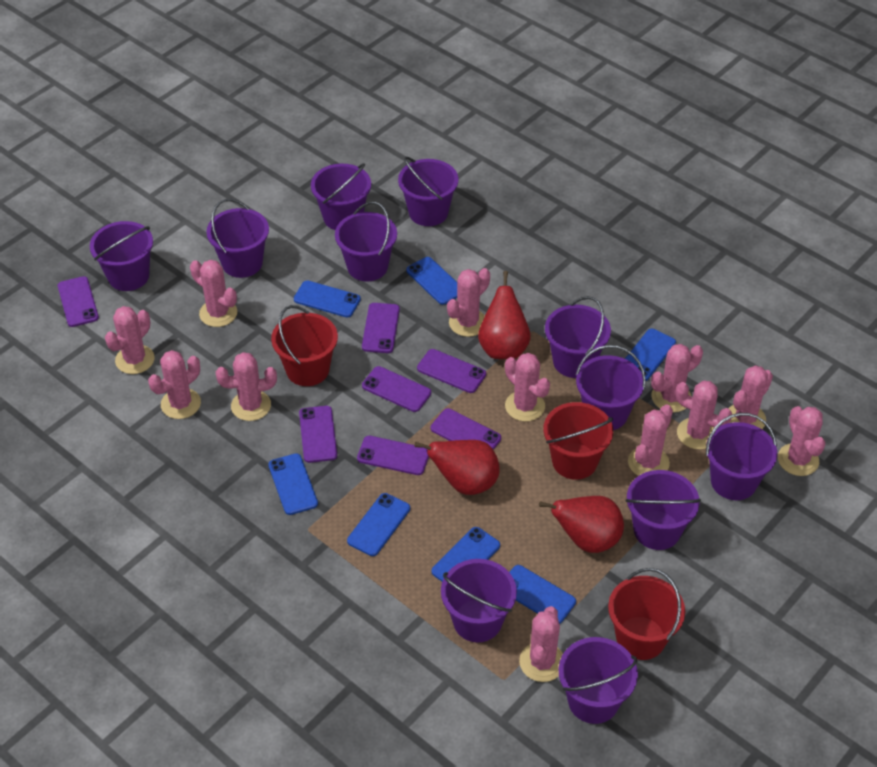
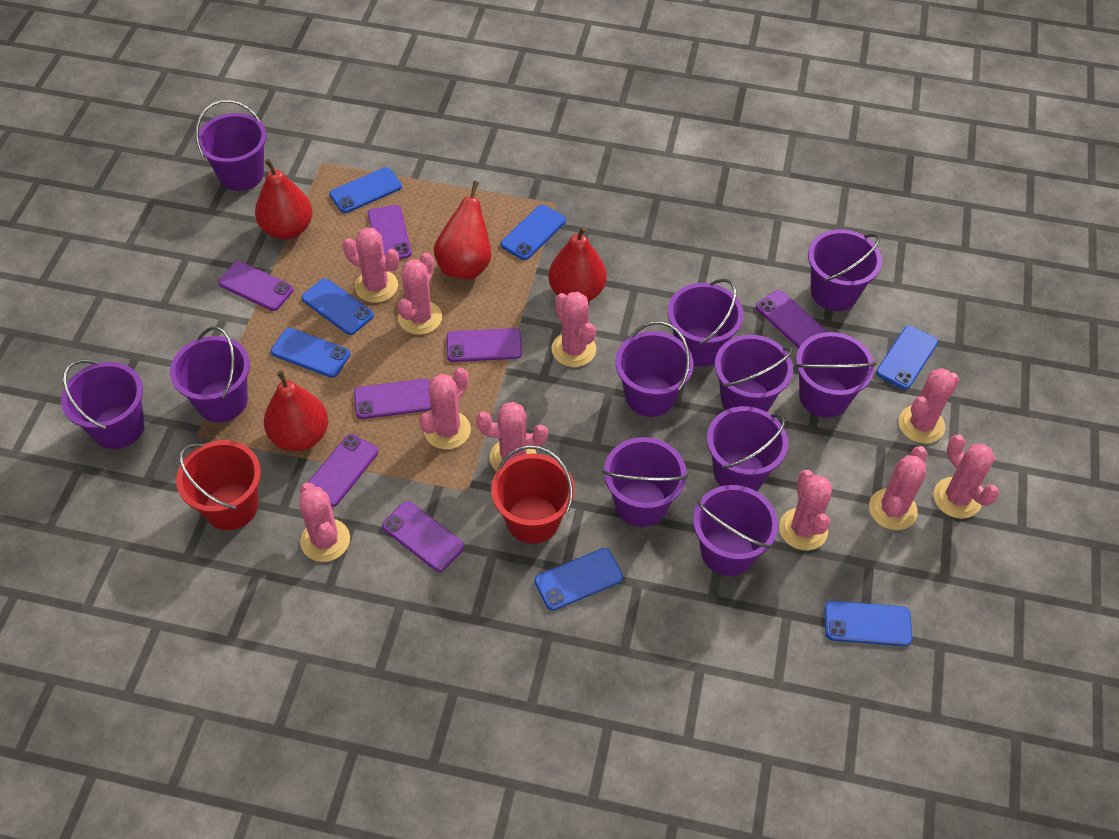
pink cactus: [105,306,155,374] [148,350,201,419] [190,260,237,327] [216,352,277,421] [447,268,490,337] [505,353,550,421] [519,606,563,682] [628,405,673,476] [651,344,703,412] [675,381,732,450] [728,365,773,429] [778,406,825,476] = 12 -> [299,483,350,562] [343,227,399,303] [398,253,442,335] [419,368,471,450] [476,402,548,471] [552,292,596,367] [779,470,832,550] [869,446,927,530] [899,368,959,444] [934,434,1000,519] = 10
red bucket: [271,305,338,386] [543,402,613,480] [608,568,685,660] = 3 -> [176,440,261,530] [491,445,575,544] = 2
red pear: [414,440,500,495] [478,271,531,359] [539,496,624,553] = 3 -> [255,159,313,240] [264,370,328,451] [434,181,491,280] [548,226,607,302] = 4

